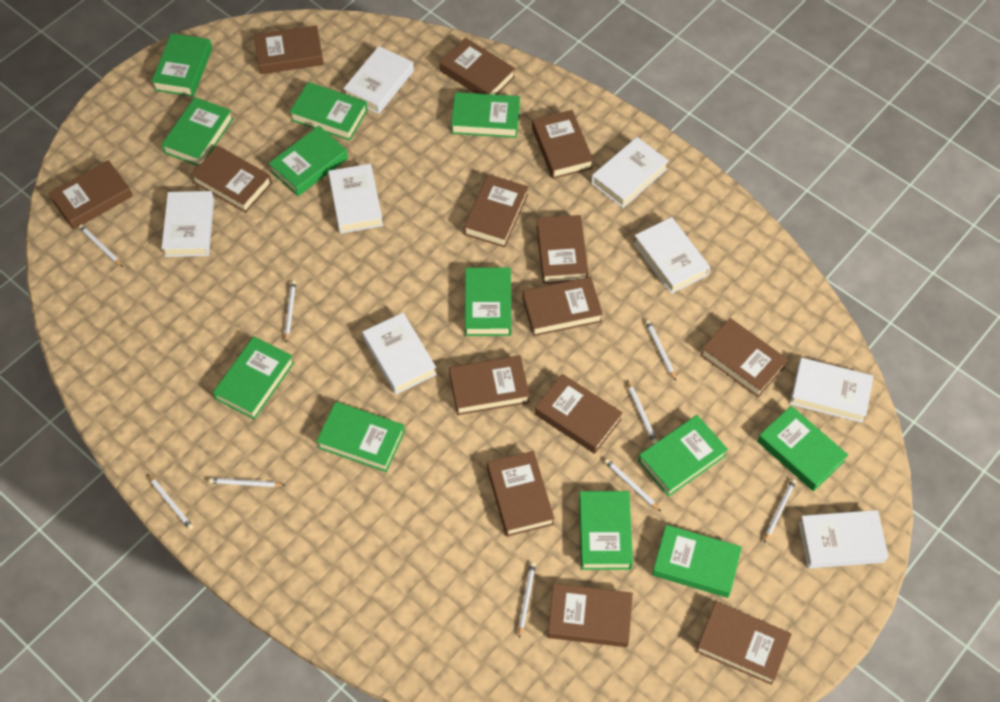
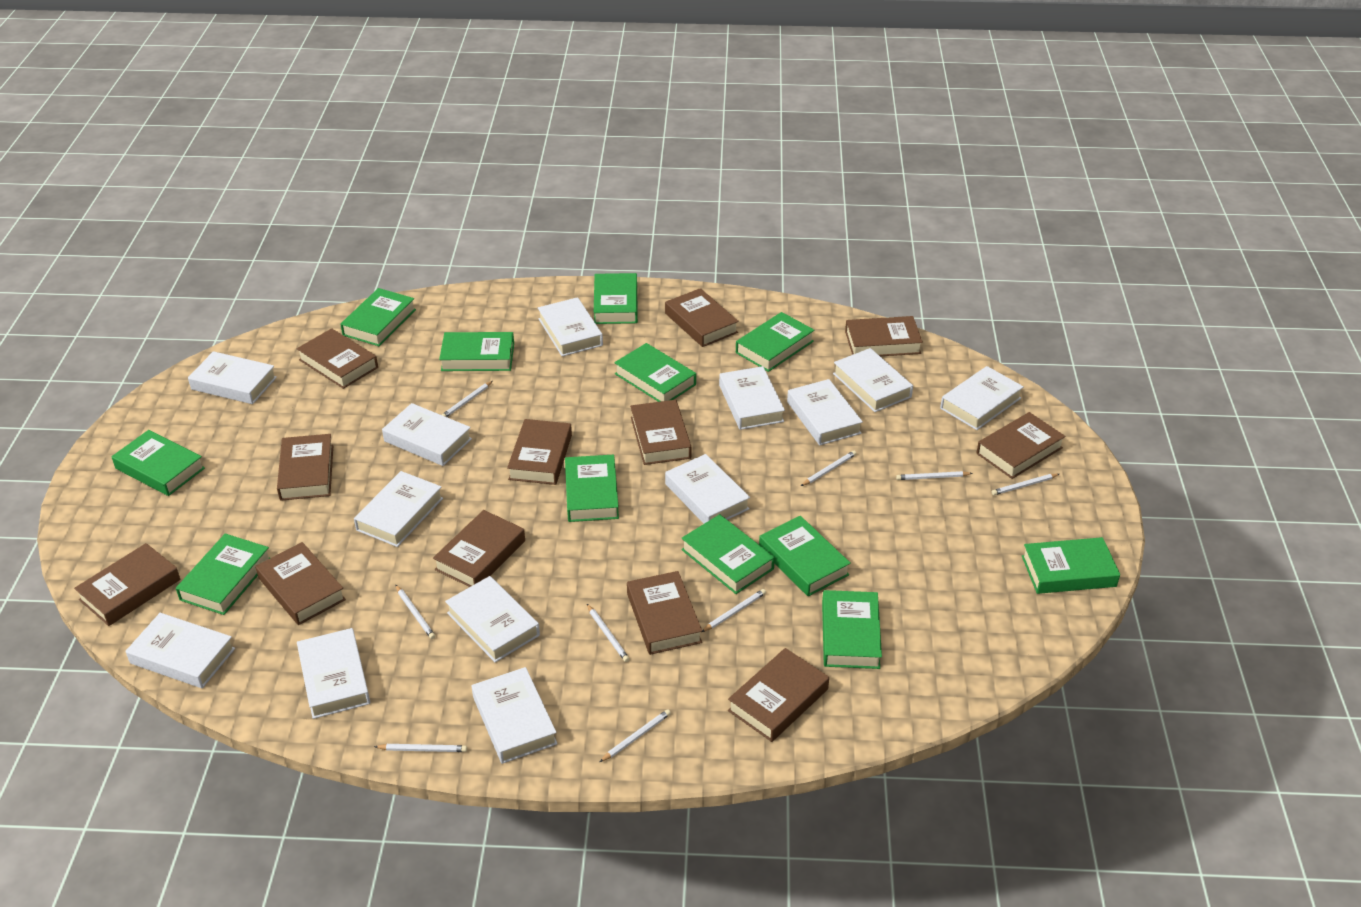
brown book: [49,160,133,230] [190,146,272,213] [254,25,324,74] [440,38,515,95] [449,355,530,415] [464,174,528,247] [487,451,554,537] [522,277,603,336] [532,110,594,179] [535,374,623,454] [536,215,589,284] [548,584,633,647] [696,602,792,685] [700,318,788,397] = 14 -> [74,543,180,626] [255,542,346,625] [277,434,333,501] [297,328,378,389] [433,510,525,587] [507,419,572,485] [627,571,702,655] [630,400,691,465] [665,288,739,347] [728,648,829,742] [845,316,923,356] [976,412,1065,479] = 12
white book: [161,191,214,257] [328,164,383,234] [343,46,414,114] [362,313,437,394] [591,137,669,208] [634,217,710,294] [790,358,874,423] [799,510,889,568] = 8 -> [125,613,235,688] [188,351,277,404] [297,628,370,719] [354,471,443,547] [382,403,472,466] [445,576,540,662] [472,667,557,764] [538,297,603,356] [665,454,750,524] [719,366,785,430] [787,379,863,445] [833,348,913,412] [940,366,1024,430] = 13

